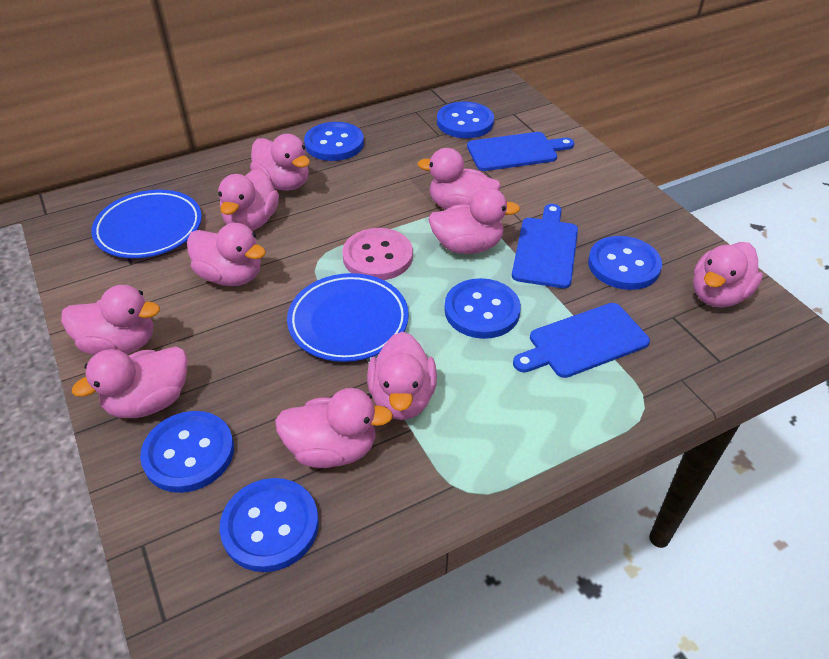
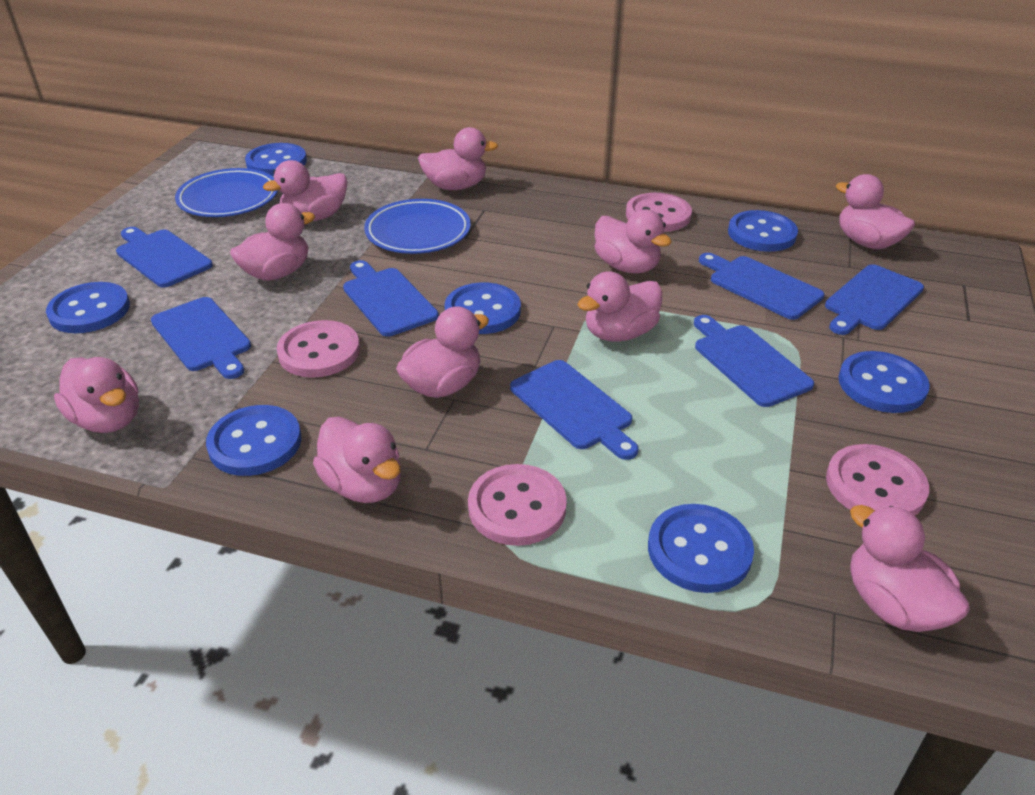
blue button: [140,411,234,493] [219,478,319,572] [304,122,364,161] [437,102,494,138] [444,278,521,339] [588,236,662,290] = 6 -> [46,282,130,333] [206,405,301,476] [245,143,307,176] [445,282,521,334] [648,504,754,593] [728,210,798,252] [838,351,930,413] = 7
blue cutting board: [467,132,574,171] [512,204,578,288] [513,303,650,378] = 3 -> [116,227,213,288] [151,297,251,379] [343,260,439,337] [510,360,639,460] [694,315,814,407] [699,253,824,320] [825,264,924,335] = 7
pink button: [342,228,413,280] = 1 -> [277,320,360,378] [468,464,567,546] [626,193,692,232] [826,444,929,515] = 4

